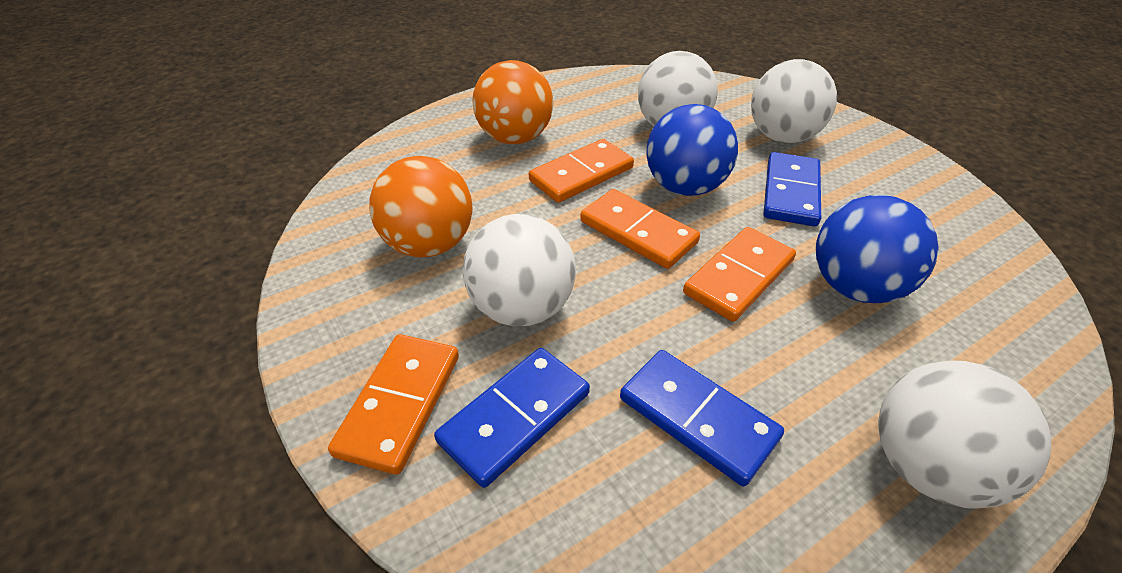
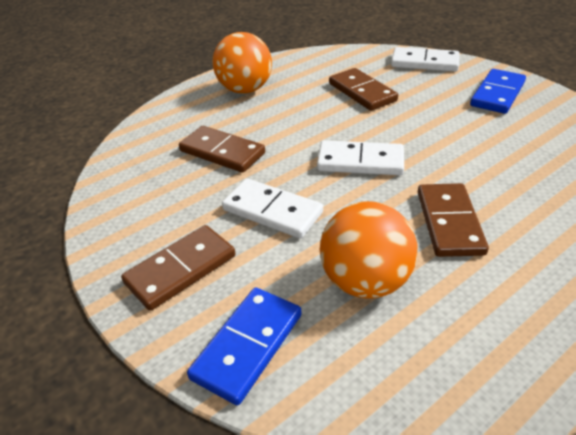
blue ball: [646,104,738,196] [816,195,938,303] = 2 -> none = 0
blue domino: [434,348,590,488] [620,350,784,486] [764,152,821,226] = 3 -> [187,288,302,405] [470,69,526,114] = 2
brown domino: none = 0 -> [121,225,235,311] [179,126,265,173] [329,68,398,111] [418,183,489,257] = 4
orange domino: [328,334,459,475] [529,139,634,203] [580,189,700,269] [683,227,796,322] = 4 -> none = 0
white ball: [463,214,576,326] [638,51,718,126] [751,59,837,143] [878,360,1051,509] = 4 -> none = 0
white domino: none = 0 -> [222,178,323,239] [317,140,404,175] [391,47,460,72] = 3

